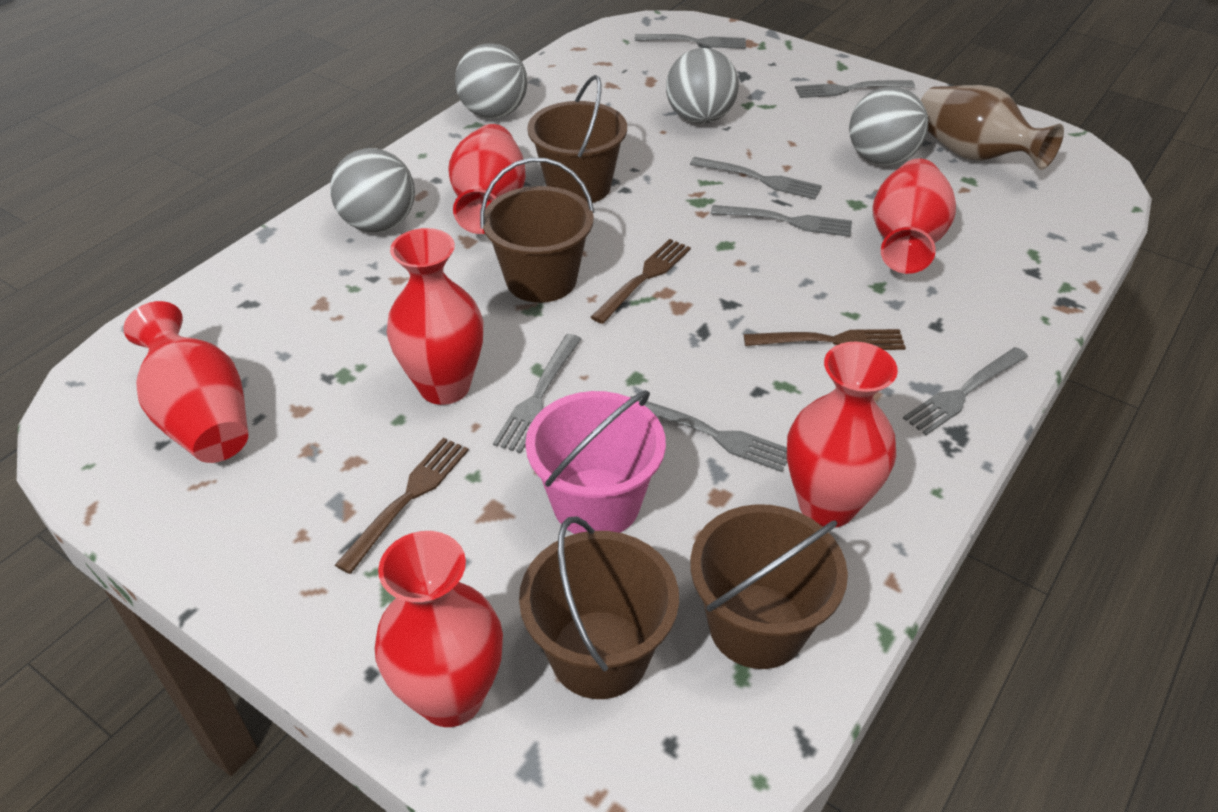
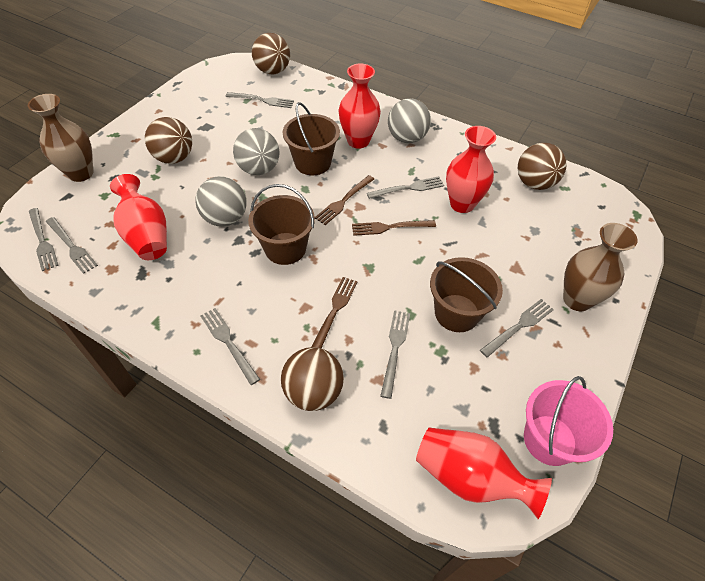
brown ball: none = 0 -> [145,117,192,164] [252,33,290,74] [281,347,344,411] [518,143,567,190] = 4
brown bucket: [480,158,594,303] [519,516,679,699] [527,75,627,203] [690,504,848,669] = 4 -> [248,184,315,265] [283,102,340,175] [430,257,503,332] = 3
brown vase: [921,85,1064,170] = 1 -> [28,94,93,182] [563,223,638,311] = 2
grey ball: [330,148,415,232] [455,43,527,119] [666,48,739,124] [849,86,928,165] = 4 -> [195,176,247,227] [233,128,280,175] [388,98,431,143] = 3
red vase: [123,301,248,463] [375,531,503,727] [386,228,483,405] [448,124,526,234] [787,342,898,528] [872,158,956,274] = 6 -> [110,174,167,260] [338,64,381,149] [416,428,552,519] [446,126,496,213] = 4

